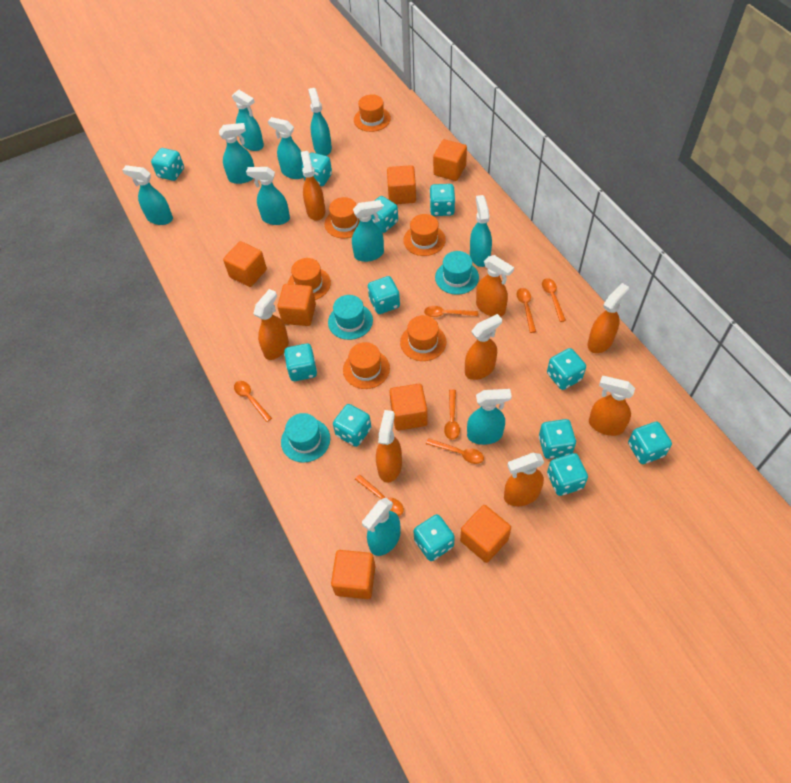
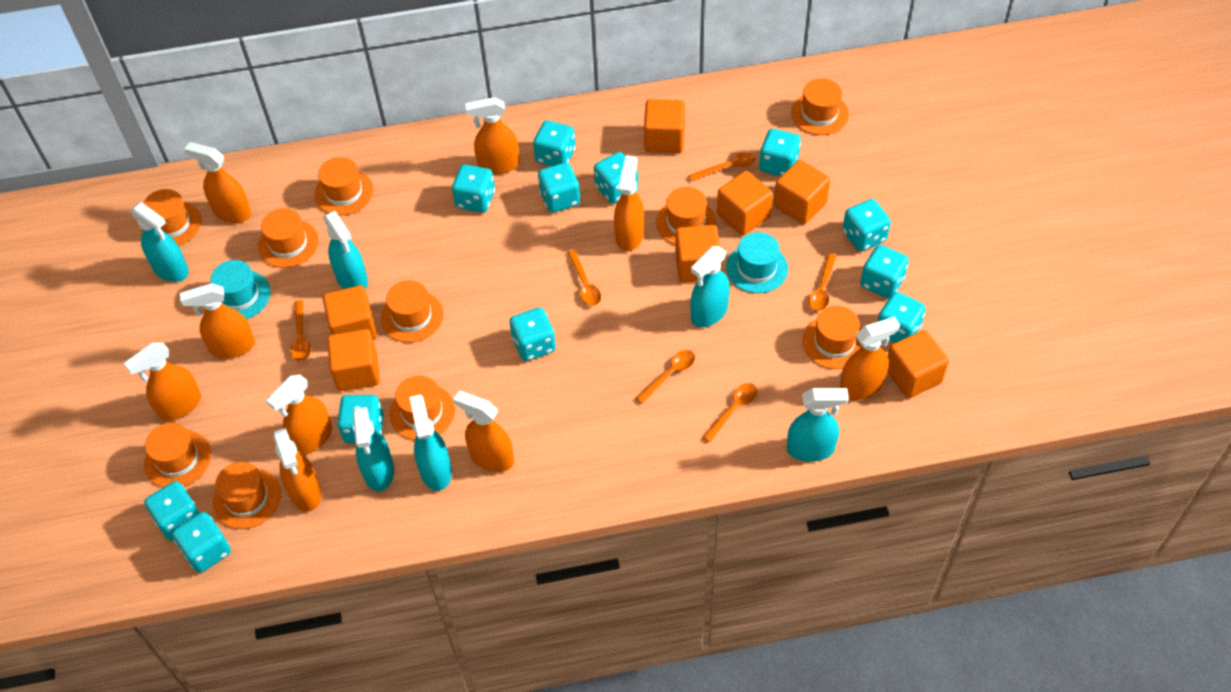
orange hat: [288,258,331,300] [325,197,359,238] [343,342,390,389] [354,94,391,132] [400,315,446,361] [403,214,446,256] = 6 -> [142,189,202,246] [144,423,211,488] [213,462,281,529] [258,208,319,268] [314,157,373,215] [381,280,443,343] [389,376,455,440] [656,187,716,245] [791,79,849,135] [802,306,862,369] = 10
orange spoon: [234,381,272,422] [355,474,404,516] [424,306,478,317] [426,438,484,464] [444,389,460,440] [516,288,536,333] [542,278,566,322] = 7 -> [291,300,311,361] [567,250,601,306] [635,350,695,404] [688,152,756,181] [703,383,757,442] [809,254,836,311] = 6
orange spray bottle: [253,289,289,360] [301,151,325,221] [376,410,402,483] [465,314,502,380] [476,255,514,317] [504,453,544,506] [587,283,629,353] [589,376,635,436] = 8 -> [124,343,201,421] [180,283,255,359] [184,142,252,223] [266,375,332,455] [273,428,322,512] [453,391,514,472] [465,97,520,175] [614,155,644,251] [840,316,900,400] = 9
turquoise hat: [281,413,330,462] [328,295,373,340] [435,251,479,295] = 3 -> [210,260,271,319] [726,232,788,293] = 2
turquoise spray bottle: [123,165,173,225] [219,123,254,184] [232,90,264,151] [246,167,290,225] [268,117,304,179] [308,88,332,156] [352,200,384,262] [362,498,401,556] [467,389,512,445] [470,195,492,267] = 10 -> [130,202,189,282] [323,211,368,289] [353,407,394,491] [409,394,452,491] [690,246,730,327] [787,388,849,462] = 6

